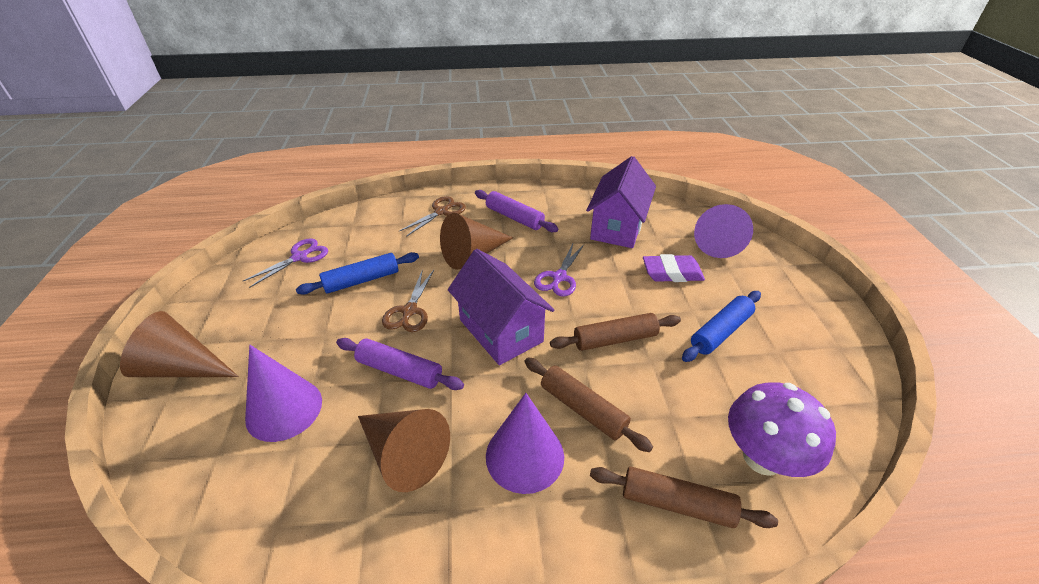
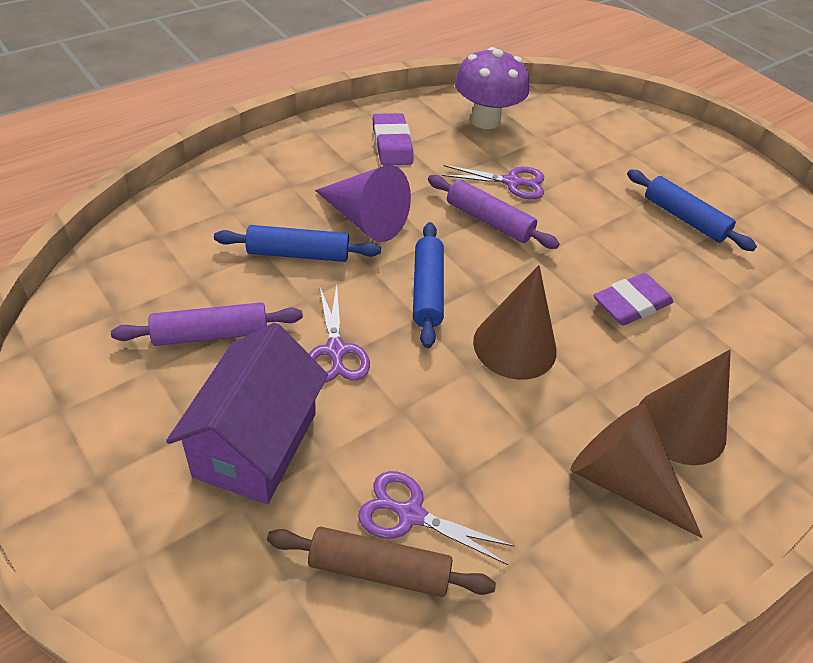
blue rolling pin: [296,252,419,295] [682,291,761,362] = 2 -> [214,225,381,262] [413,222,444,348] [627,169,757,251] = 3
brown rolling pin: [525,358,653,452] [550,313,681,351] [590,467,778,528] = 3 -> [267,527,496,597] = 1
brown scissors: [382,269,434,332] [399,196,466,237] = 2 -> none = 0
purple cone: [245,345,322,442] [486,393,564,494] [694,204,753,258] = 3 -> [315,165,411,242] = 1
purple eraser: [643,254,705,282] = 1 -> [373,113,414,165] [593,273,674,326] = 2
purple house: [448,249,554,365] [586,156,656,248] = 2 -> [166,323,328,504] = 1
purple scissors: [243,238,328,288] [534,244,584,296] = 2 -> [309,285,370,383] [358,471,515,565] [442,165,544,199] = 3

